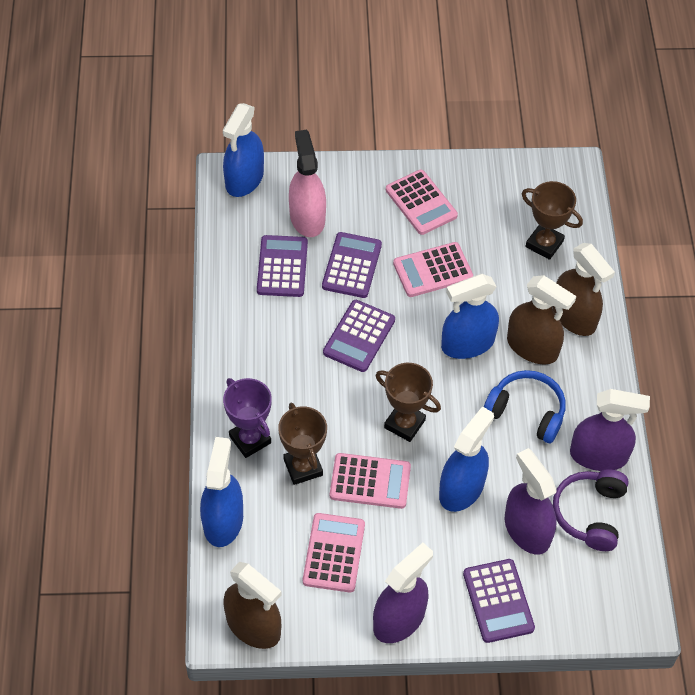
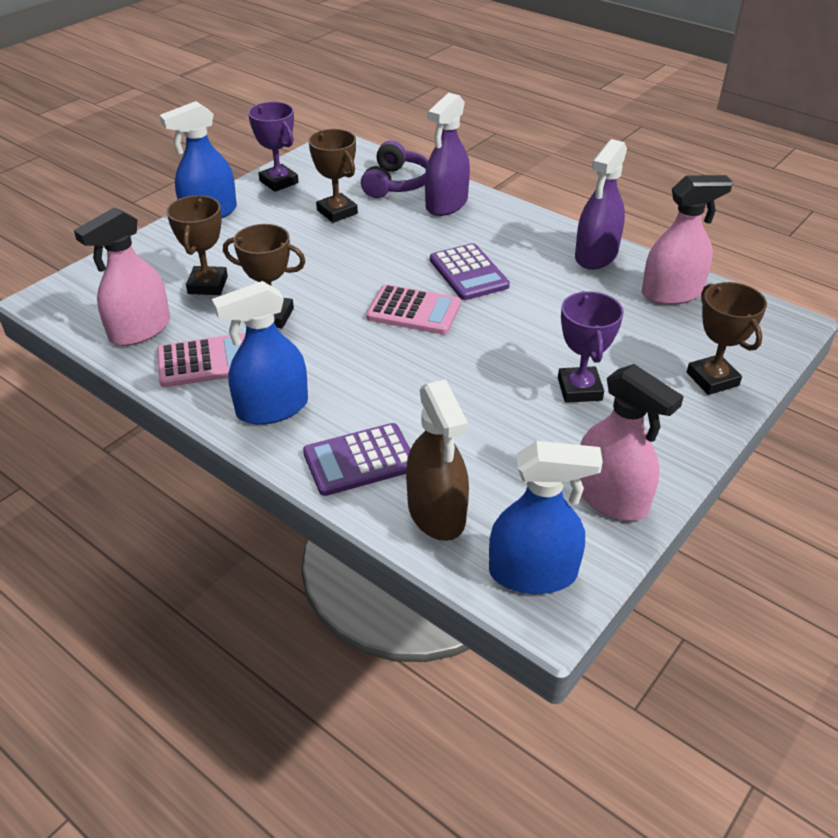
blue headphones: [484,370,566,443] = 1 -> none = 0
blue spray bottle: [200,437,243,547] [223,103,264,197] [439,406,494,512] [441,274,499,359] = 4 -> [159,101,237,218] [212,281,308,425] [489,441,603,594] = 3
brown spray bottle: [223,562,282,649] [507,275,576,365] [552,243,615,336] = 3 -> [406,379,469,541] = 1
brown trophy: [278,403,327,485] [375,363,441,442] [522,181,583,260] = 3 -> [166,195,228,295] [223,224,306,328] [309,129,358,223] [687,282,767,395] = 4
pink calculator: [303,513,365,593] [330,453,411,509] [386,169,458,235] [393,242,473,297] = 4 -> [157,333,245,387] [366,284,461,335] = 2
pink spray bottle: [289,130,326,237] = 1 -> [74,207,170,346] [580,364,684,521] [642,175,733,305] = 3
purple calculator: [257,235,308,297] [322,232,382,298] [323,300,395,372] [463,559,535,643] = 4 -> [303,423,411,496] [430,243,510,300] = 2
purple spray bottle: [373,543,433,643] [505,448,557,554] [570,389,650,471] = 3 -> [425,93,470,216] [575,139,627,270] = 2
purple trophy: [223,378,272,458] = 1 -> [248,102,299,192] [558,291,624,403] = 2

